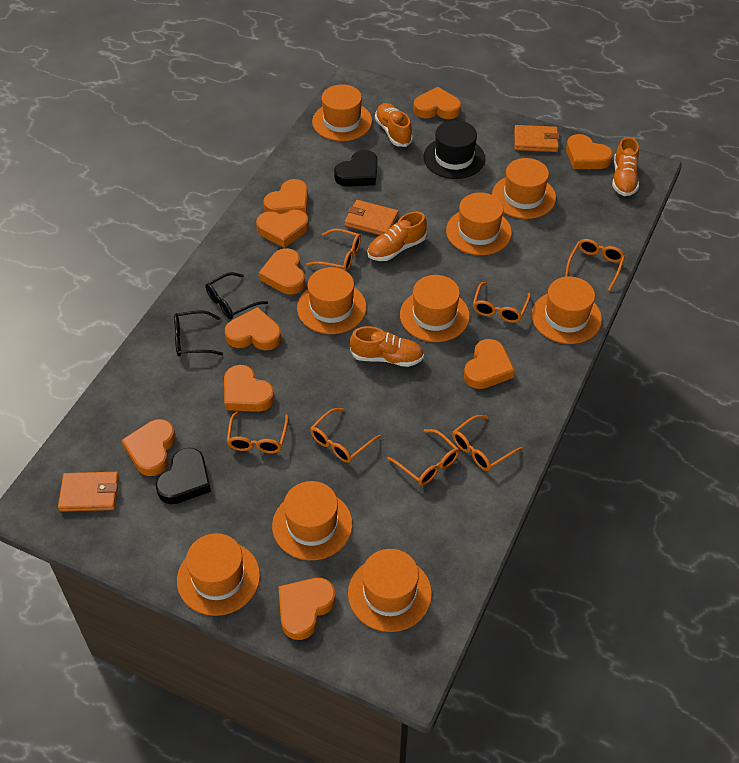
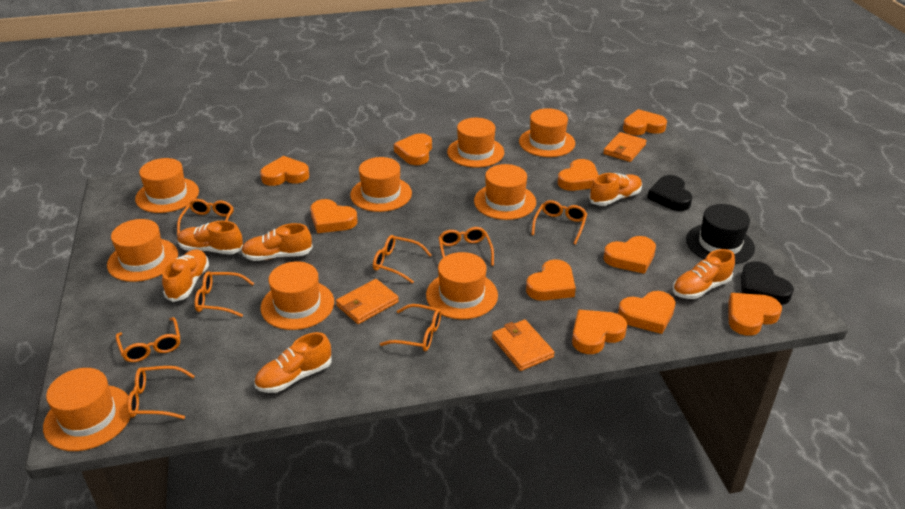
black glasses: [174,310,223,357] [205,272,268,319] = 2 -> none = 0
orange glasses: [227,411,289,453] [306,228,361,271] [310,408,381,463] [387,429,459,485] [452,415,522,471] [473,282,531,323] [565,239,625,291] = 7 -> [116,317,180,362] [127,366,195,419] [177,199,233,236] [194,271,254,317] [373,235,431,283] [380,304,441,351] [438,227,494,266] [531,200,587,245] = 8
orange shoe: [350,326,424,367] [367,212,427,261] [375,103,413,147] [612,137,639,196] = 4 -> [162,249,209,302] [177,221,243,255] [241,223,313,261] [254,332,332,393] [589,173,642,206] [673,249,735,299] = 6

